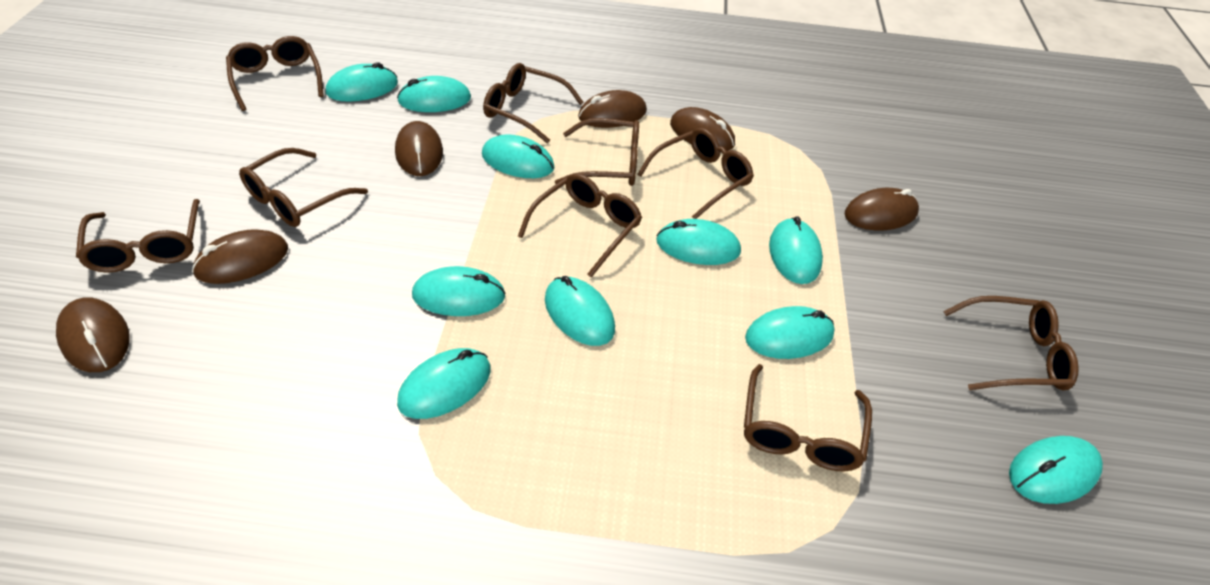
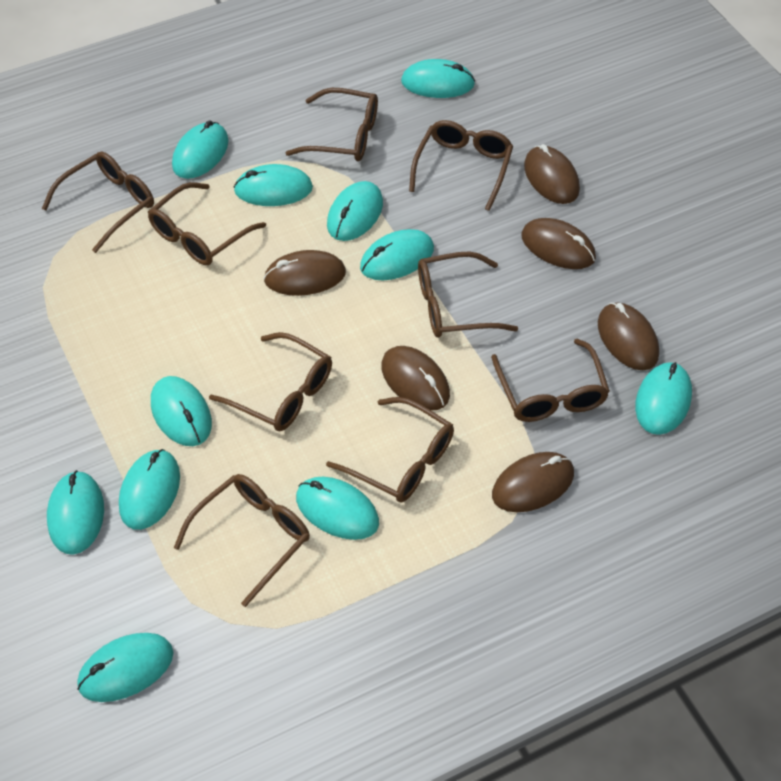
turquoise mouse: [326,62,398,102] [397,76,471,112] [397,348,491,419] [412,266,506,316] [482,134,555,178] [545,276,615,346] [656,219,741,265] [745,306,835,359] [769,216,823,284] [1009,436,1103,504] = 10 -> [47,470,104,555] [77,633,174,702] [119,449,180,530] [151,376,212,446] [172,120,229,179] [234,164,313,206] [296,477,379,540] [327,181,383,241] [360,229,434,280] [401,59,475,98] [635,362,692,435] = 11

